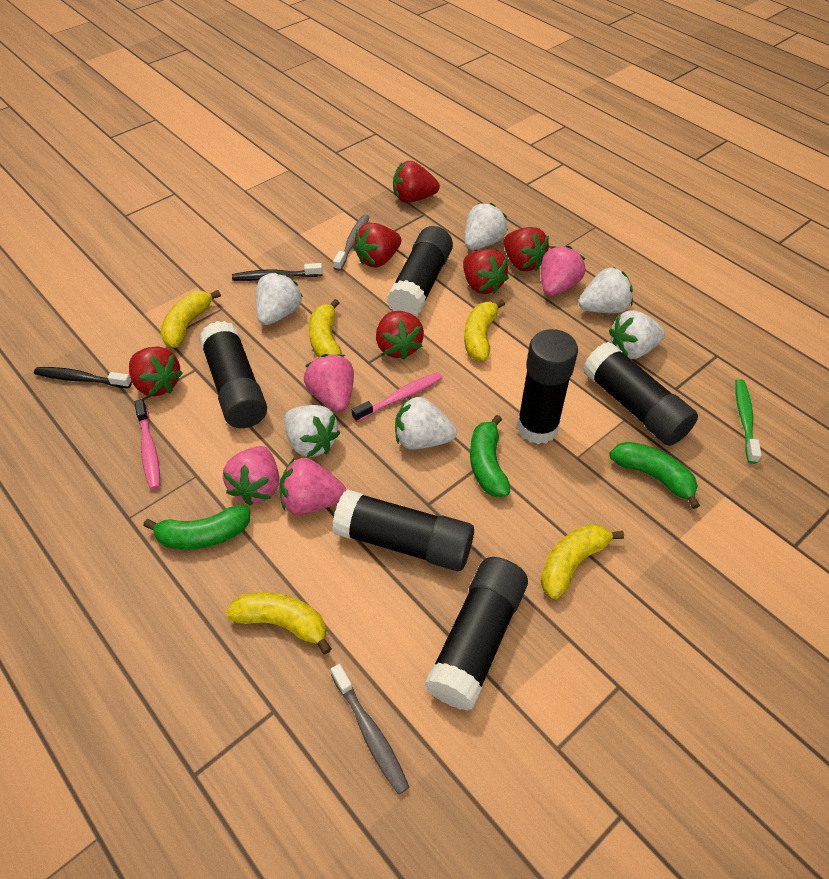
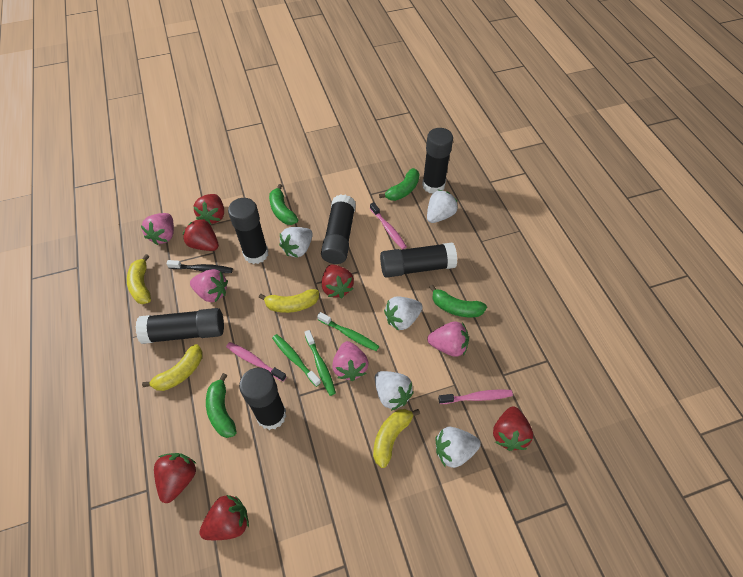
black toothbrush: [34,367,132,388] [232,263,323,281] = 2 -> [166,260,233,273] = 1
green banana: [144,505,250,550] [470,415,511,497] [609,442,700,509] = 3 -> [206,373,236,438] [269,184,298,225] [379,168,419,201] [429,284,487,317] = 4
green toothbrush: [735,379,761,464] = 1 -> [272,334,321,387] [305,330,336,396] [317,312,379,351] = 3
grey toothbrush: [331,664,409,795] [333,214,369,271] = 2 -> none = 0
pink toothbrush: [134,399,160,490] [352,372,443,422] = 2 -> [226,342,287,382] [370,202,407,249] [438,389,513,404] = 3
white strawberry: [256,272,303,325] [284,405,341,457] [395,396,457,449] [465,203,508,250] [578,267,633,313] [609,310,665,359] = 6 -> [279,227,313,258] [375,371,414,411] [384,296,423,331] [427,190,458,223] [435,427,481,468] = 5
yellow banana: [161,290,221,348] [226,592,332,655] [309,299,342,358] [464,299,505,361] [541,524,624,599] = 5 -> [127,254,151,304] [142,344,203,391] [259,289,319,313] [373,409,420,468] = 4

